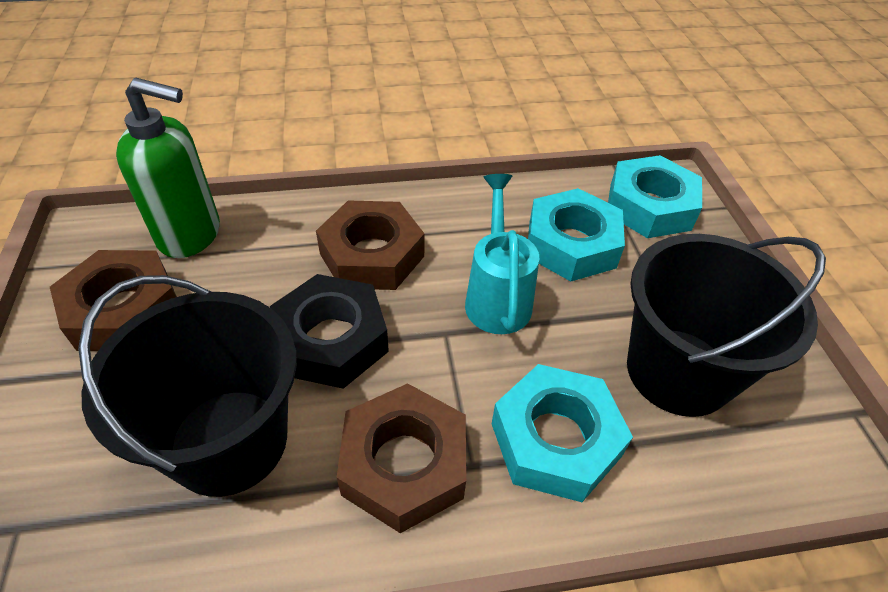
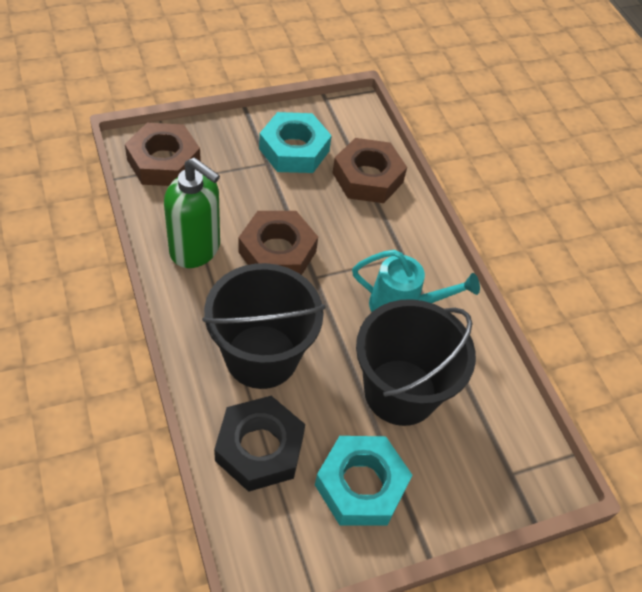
turquoise nut: [492,364,633,502] [528,188,625,282] [608,155,702,238] = 3 -> [259,112,332,173] [315,436,412,526] = 2

